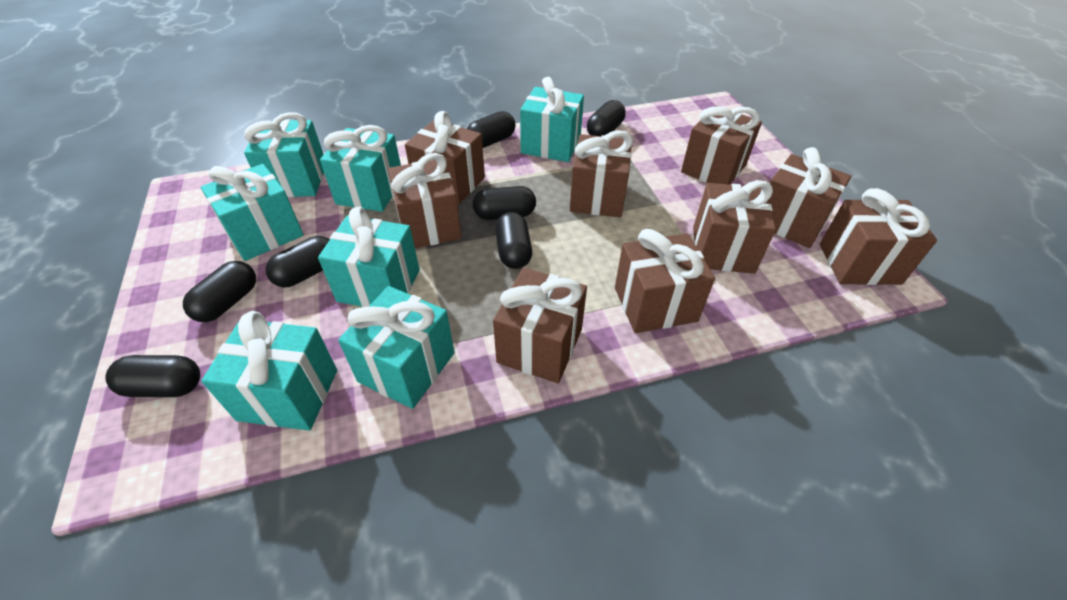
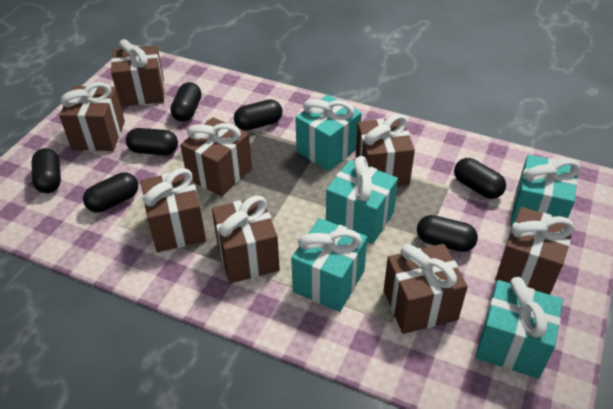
brown gift: [388,153,462,248] [405,111,485,205] [493,268,587,383] [570,130,633,217] [615,229,715,333] [681,106,762,185] [693,180,776,274] [769,147,851,248] [820,188,937,285] = 9 -> [59,82,125,151] [111,39,165,107] [141,168,206,252] [180,117,252,196] [212,196,280,283] [356,114,415,186] [384,244,468,334] [495,207,575,295] = 8
turquoise gift: [201,164,304,261] [201,311,337,430] [244,112,324,197] [318,207,420,307] [320,125,401,212] [338,286,454,409] [520,77,584,162] = 7 -> [291,218,367,312] [295,95,362,171] [326,156,398,244] [475,277,563,379] [510,155,580,225] = 5

